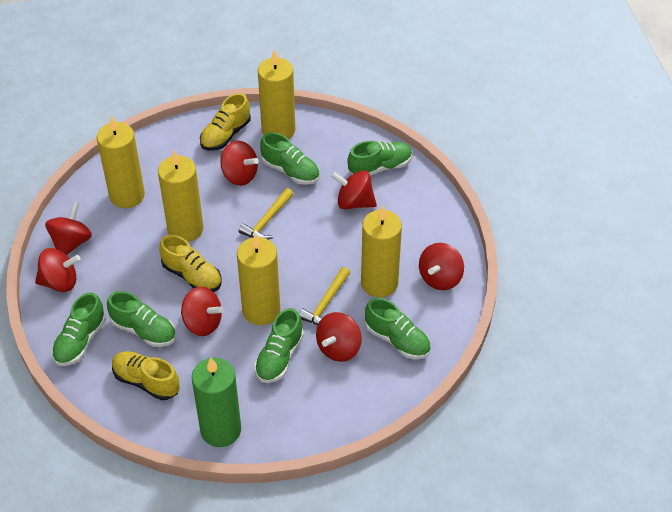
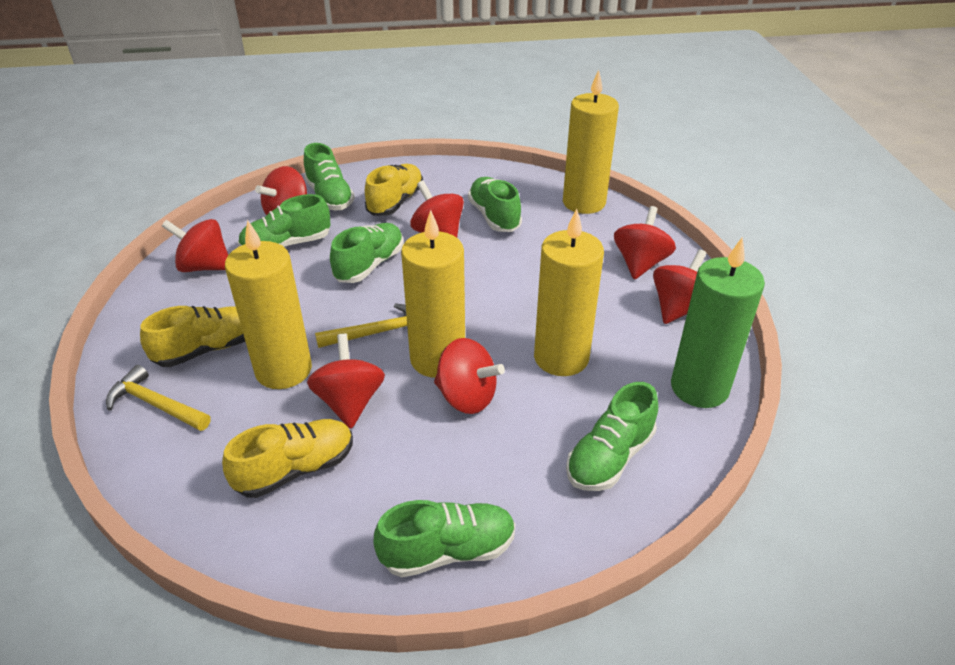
yellow candle: [97,116,145,208] [158,150,204,242] [237,234,280,325] [258,50,295,139] [361,206,402,298] = 5 -> [225,220,312,389] [401,210,465,378] [534,209,604,376] [563,70,619,214] = 4

